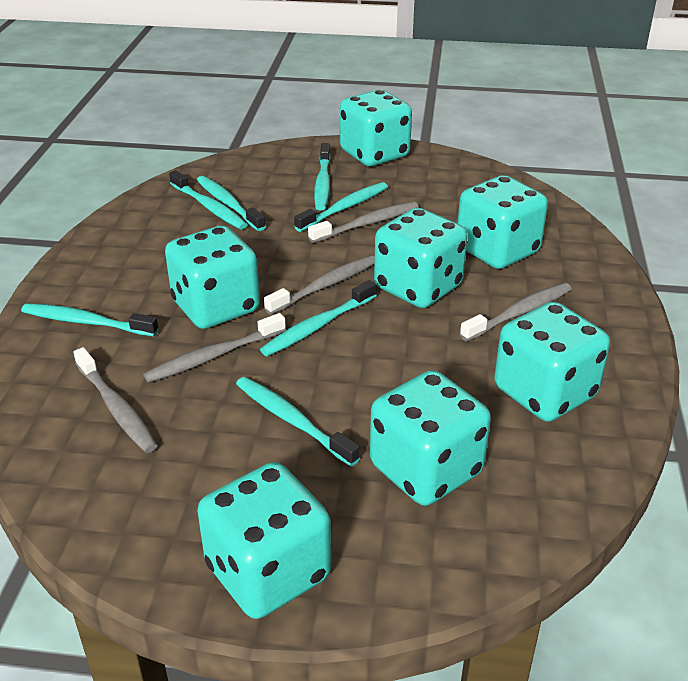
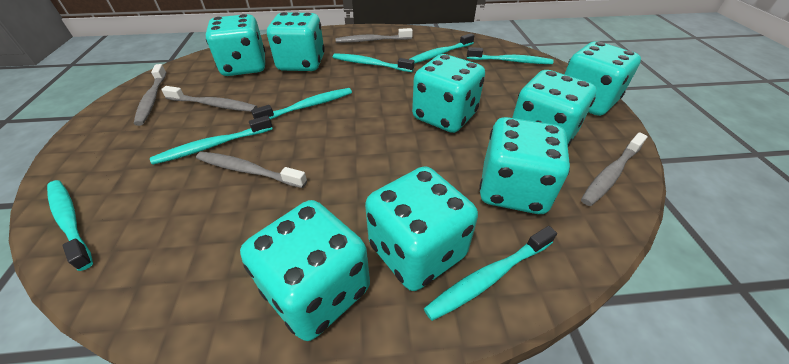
turquoise dice: [165,226,260,329] [197,462,331,619] [340,90,412,166] [370,370,491,506] [374,208,468,308] [458,175,548,269] [494,302,610,422] = 7 -> [206,14,266,76] [240,200,370,341] [267,12,325,71] [365,166,478,291] [412,54,485,133] [479,117,570,214] [512,70,597,147] [564,41,641,116] = 8

